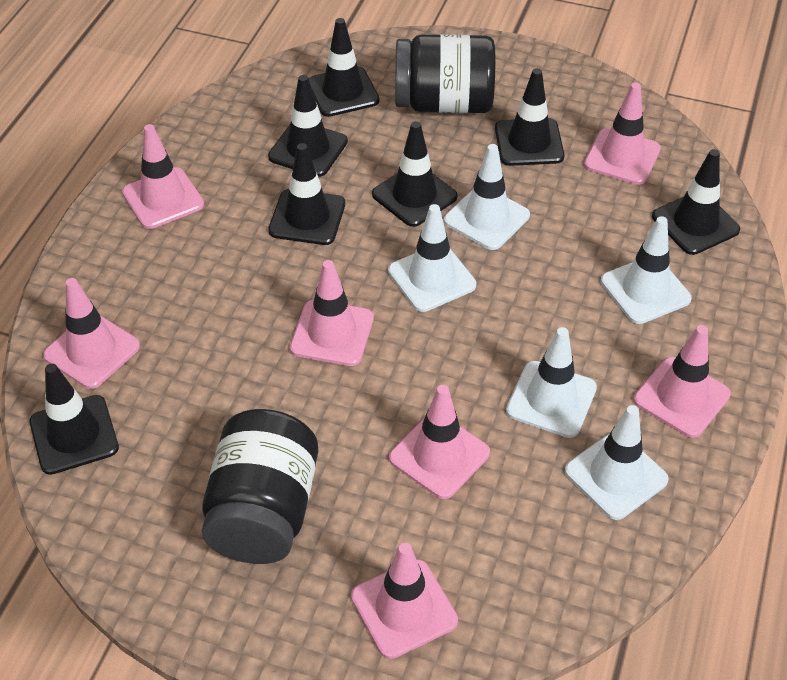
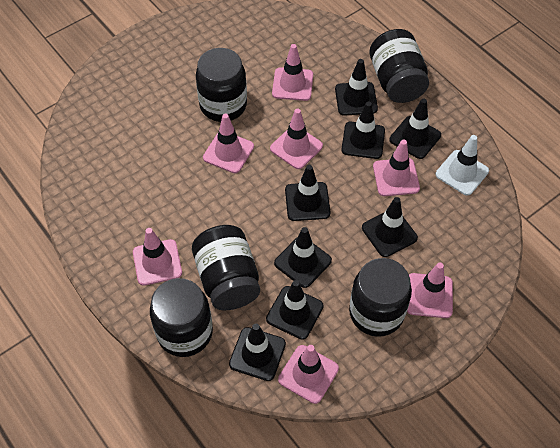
black jar: [202,409,318,564] [395,34,495,113] = 2 -> [150,278,213,357] [192,225,260,310] [196,48,247,122] [349,258,412,337] [369,29,429,103] = 5
black traffic cone: [29,364,119,475] [268,75,348,177] [268,143,345,245] [308,18,380,117] [372,121,457,227] [495,68,564,166] [652,149,740,255] = 7 -> [229,324,286,381] [266,280,324,340] [274,227,332,288] [285,165,330,221] [335,59,378,116] [341,101,385,159] [362,197,418,257] [389,98,441,159] = 8
white traffic cone: [388,204,476,312] [444,144,530,250] [506,327,597,438] [565,405,669,520] [601,216,692,324] = 5 -> [435,135,489,196] = 1

